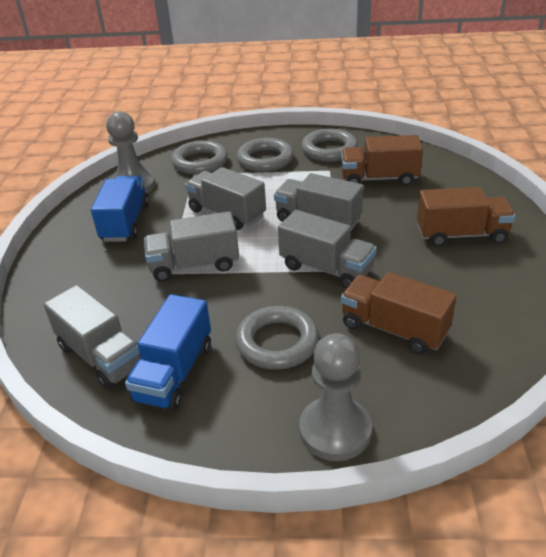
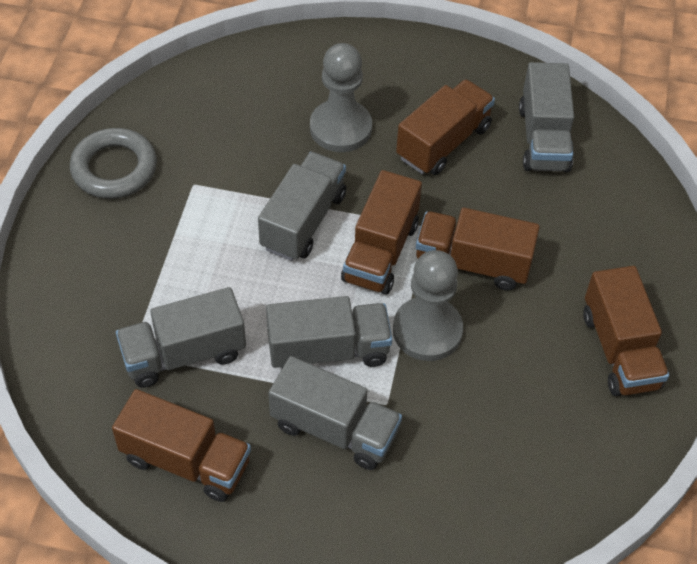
blue truck: [91,176,149,242] [125,294,211,411] = 2 -> none = 0
brown truck: [341,135,423,186] [341,272,456,355] [417,187,515,247] = 3 -> [112,389,251,502] [341,170,422,295] [396,79,495,175] [416,208,540,291] [583,266,669,396] = 5
grey ring: [171,140,228,175] [235,306,319,370] [237,138,294,172] [301,129,358,162] = 4 -> [70,128,157,199] = 1

